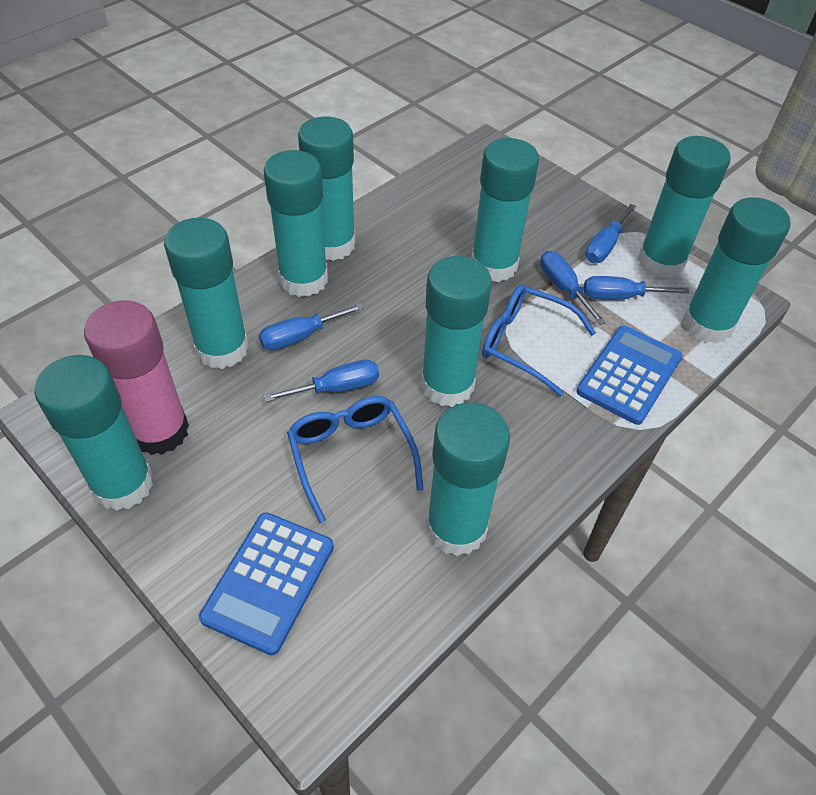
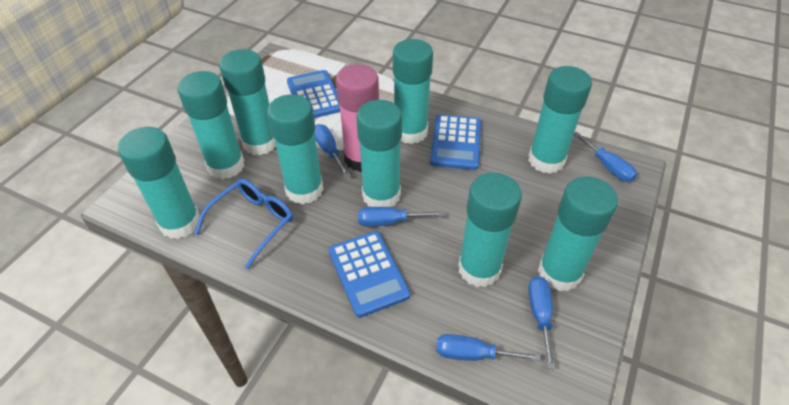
blue calculator: [199,512,334,656] [576,325,683,425] = 2 -> [287,70,340,118] [328,231,410,318] [430,115,481,170] = 3
blue glasses: [287,396,423,523] [482,285,596,396] = 2 -> [194,179,293,270] = 1

